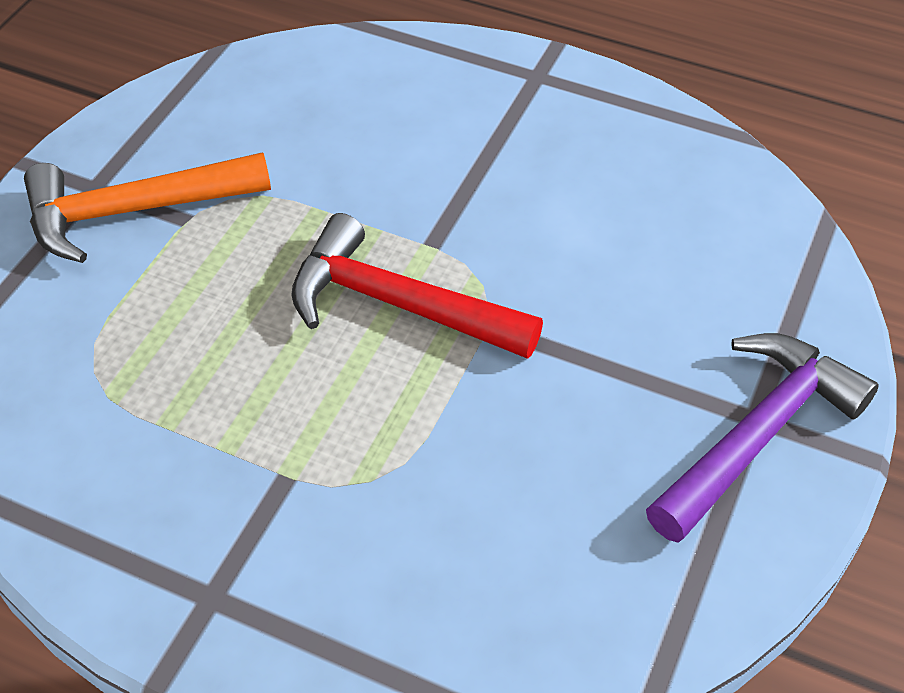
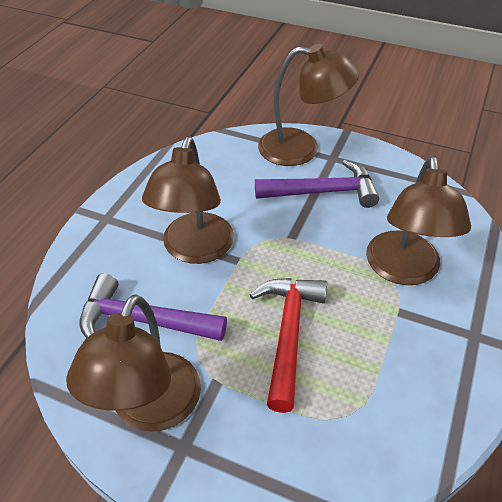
brown lamp: none = 0 -> [66,294,201,432] [142,137,234,264] [258,44,359,166] [366,156,471,285] = 4
orange hammer: [24,152,271,263] = 1 -> none = 0
purple hammer: [646,333,879,543] = 1 -> [80,273,227,341] [255,160,379,208] = 2

